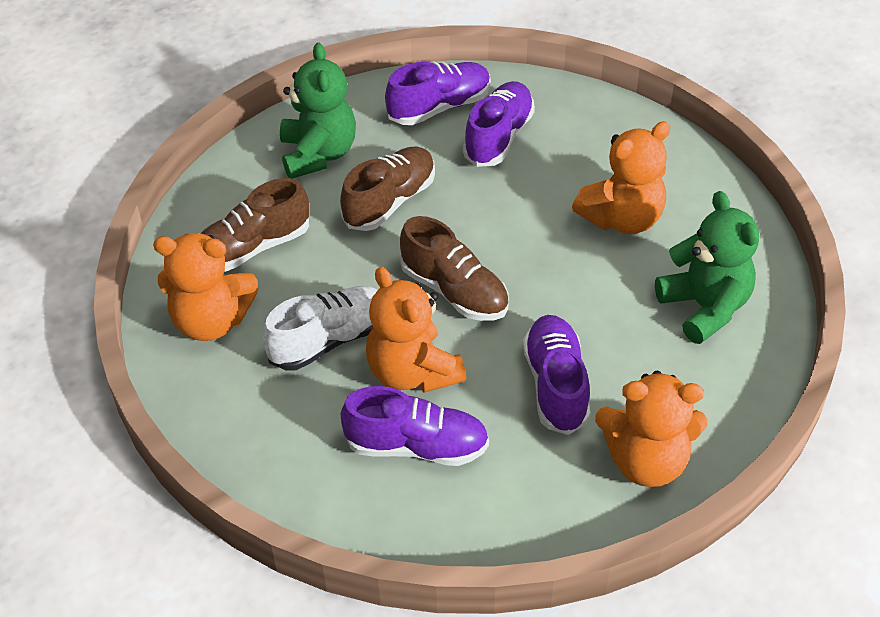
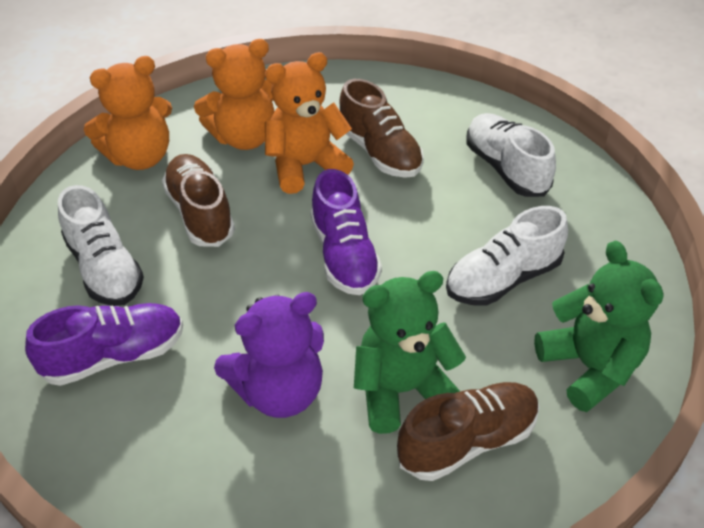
orange teddy bear: [153,233,258,341] [366,267,466,393] [572,121,670,234] [595,371,707,487] = 4 -> [83,56,172,170] [194,39,274,150] [265,52,354,194] = 3
purple shoe: [341,386,489,466] [385,61,491,125] [463,81,535,167] [523,315,590,435] = 4 -> [25,303,183,386] [310,169,382,295] = 2
purple teddy bear: none = 0 -> [214,292,324,418] = 1
white shoe: [262,286,378,370] = 1 -> [58,185,144,306] [446,206,568,306] [466,113,556,197] = 3

